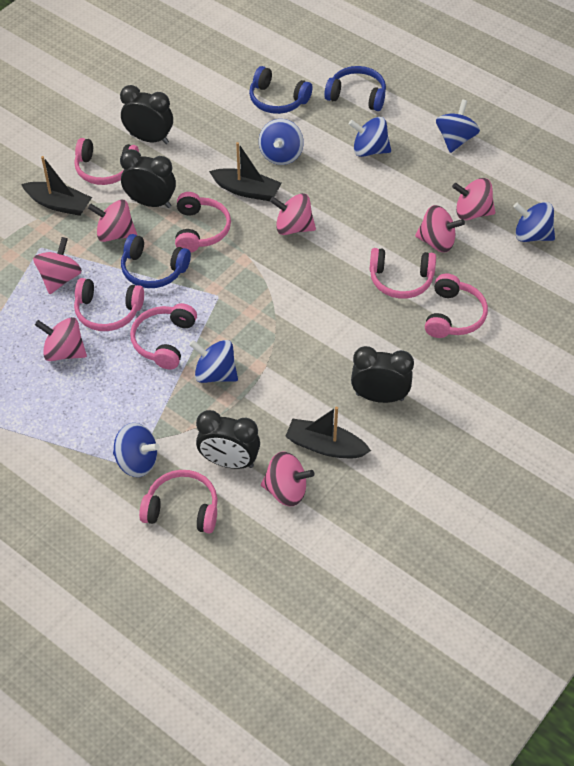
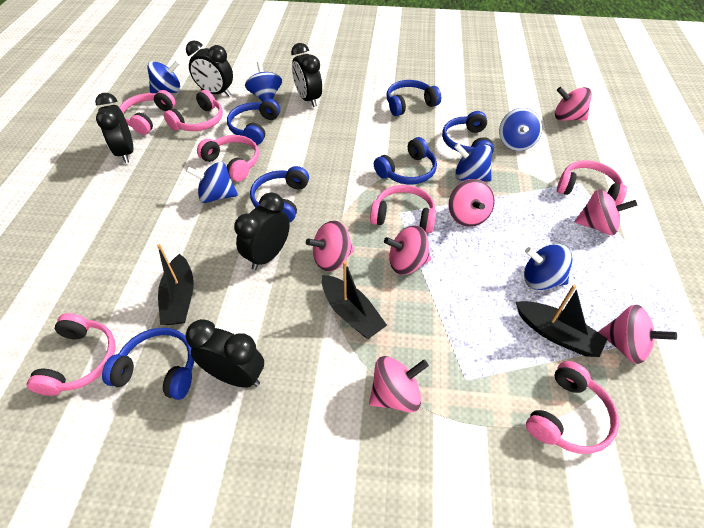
black clock: [120,85,173,144] [120,149,176,208] [196,410,260,469] [351,346,414,403] = 4 -> [95,93,133,163] [186,41,233,97] [186,319,264,388] [234,192,290,270] [291,43,322,107] = 5
blue headphones: [121,234,191,288] [249,66,313,114] [324,66,386,111] = 3 -> [102,328,194,400] [227,99,280,145] [250,166,309,223] [374,137,437,184] [386,80,441,116] [442,111,494,154] = 6

